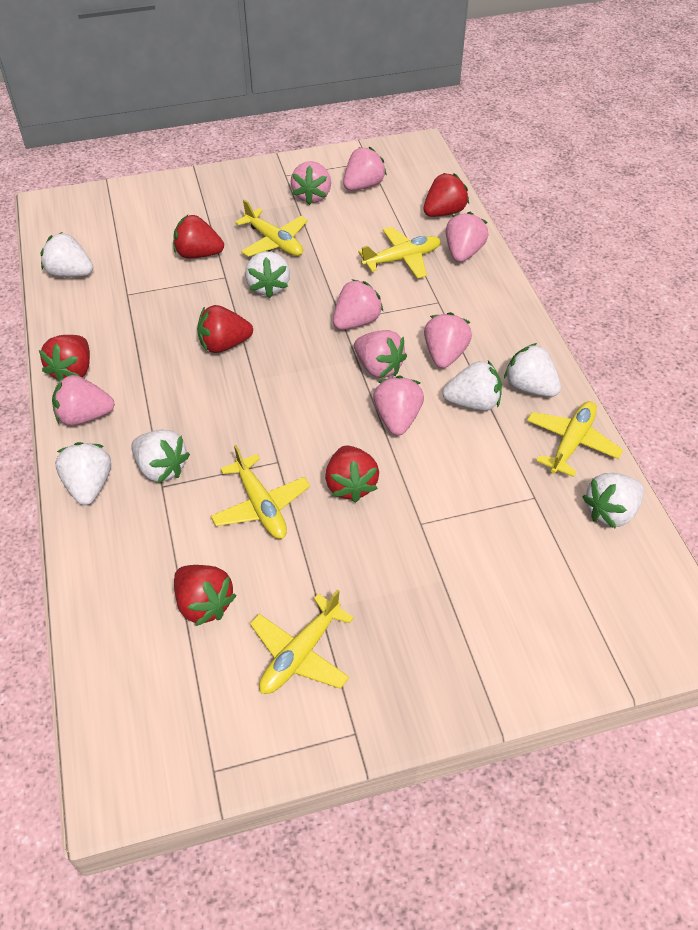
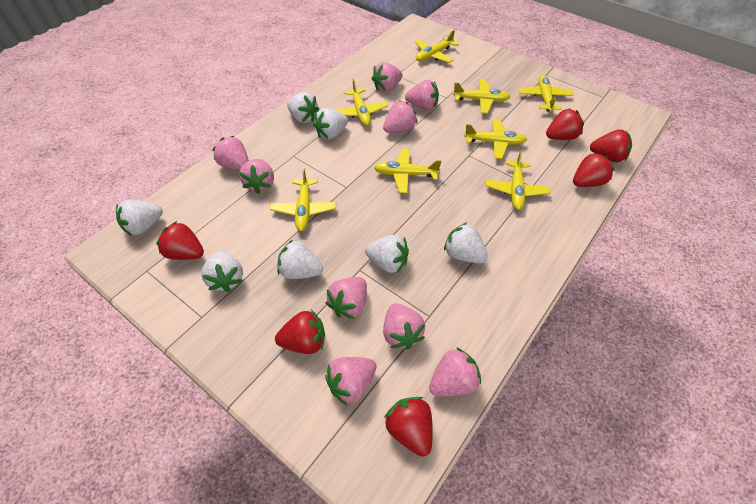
pink strawberry: [52,375,115,426] [291,161,331,205] [333,279,384,330] [343,147,387,190] [354,330,407,378] [373,376,424,435] [424,312,472,368] [446,212,488,262] = 8 -> [212,136,249,170] [239,159,274,194] [325,357,376,406] [326,277,367,319] [372,62,403,92] [383,101,417,133] [383,303,425,349] [405,80,439,110] [429,347,481,397] = 9
yellow plane: [211,445,310,539] [235,199,308,257] [250,589,354,694] [358,227,441,279] [527,401,623,477] = 5 -> [270,168,336,231] [336,79,388,126] [374,149,442,193] [415,30,459,63] [453,80,511,114] [464,119,527,159] [485,151,550,210] [519,75,573,112] = 8

